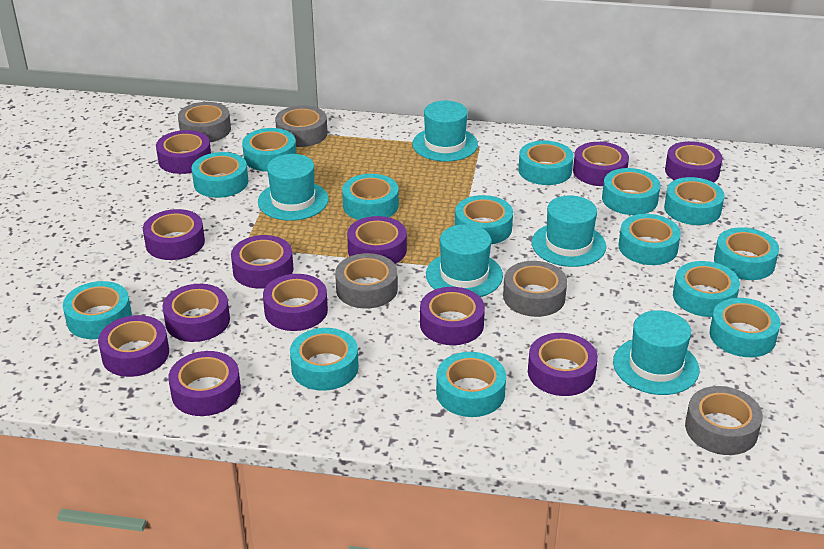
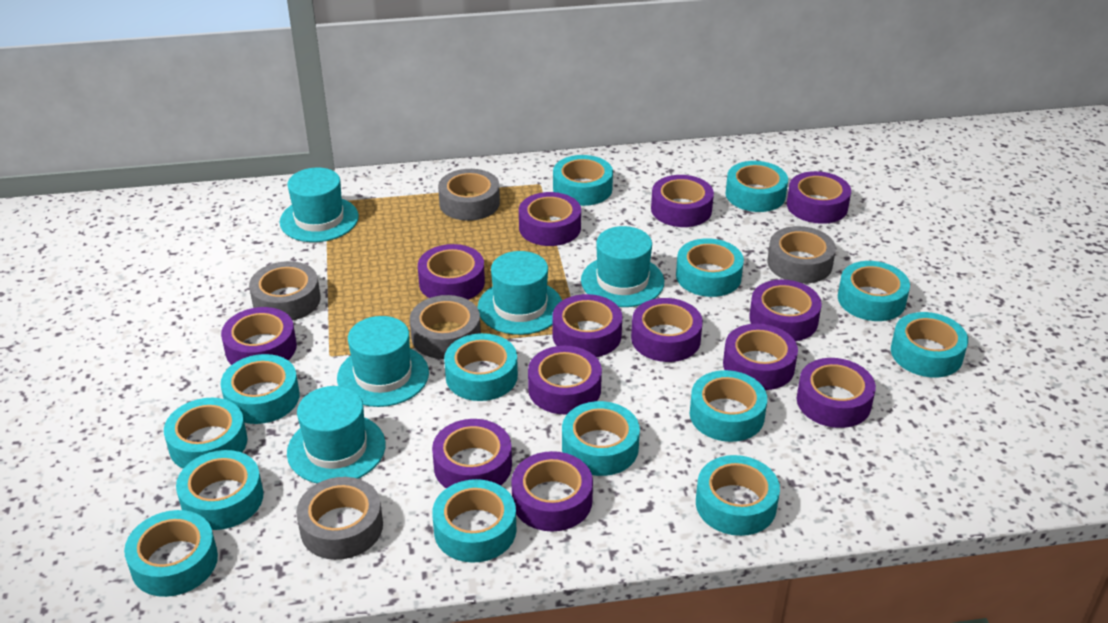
purple tape: [98,315,169,377] [143,209,205,260] [156,130,211,174] [162,284,230,342] [168,351,241,416] [231,235,293,288] [263,274,328,331] [347,216,407,264] [420,287,485,345] [528,333,598,396] [573,142,629,186] [665,141,723,183] = 12 -> [221,307,297,365] [418,244,485,300] [432,419,512,488] [511,451,593,532] [519,192,581,246] [528,346,602,415] [552,294,622,357] [631,298,703,362] [651,175,714,227] [723,324,798,390] [749,279,822,341] [787,171,851,224] [797,358,876,428] = 13

